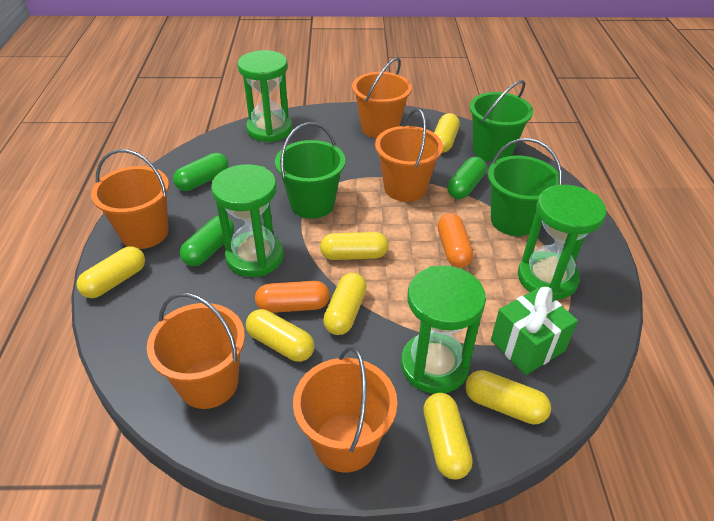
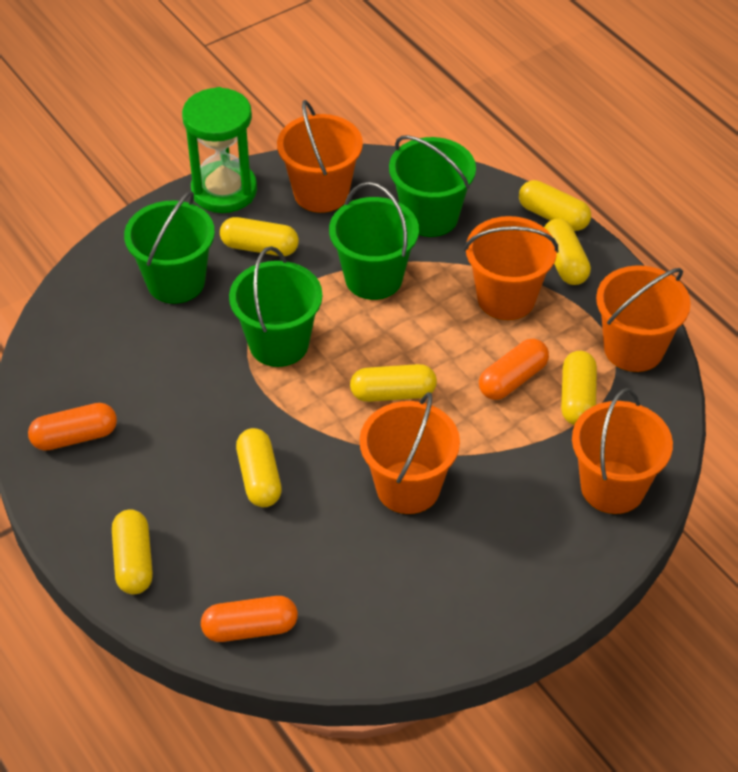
green bucket: [275,122,345,219] [470,80,533,162] [488,138,562,236] = 3 -> [124,191,215,304] [229,246,322,367] [329,182,419,300] [389,135,476,237] = 4
green capsule: [173,153,229,191] [180,216,234,266] [447,157,487,199] = 3 -> none = 0
green gift: [491,287,578,375] = 1 -> none = 0
green hourglass: [211,164,284,277] [238,50,292,142] [401,266,486,394] [518,185,606,300] = 4 -> [182,87,257,213] = 1
orange capsule: [255,281,330,313] [437,213,474,267] = 2 -> [28,403,117,451] [201,596,298,642] [479,339,549,400] = 3

